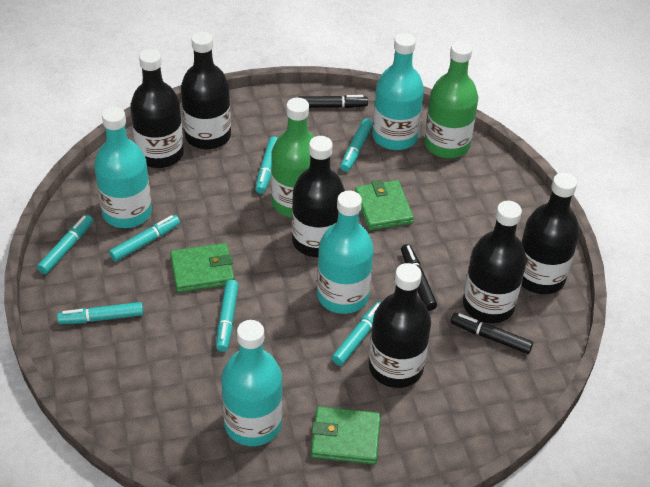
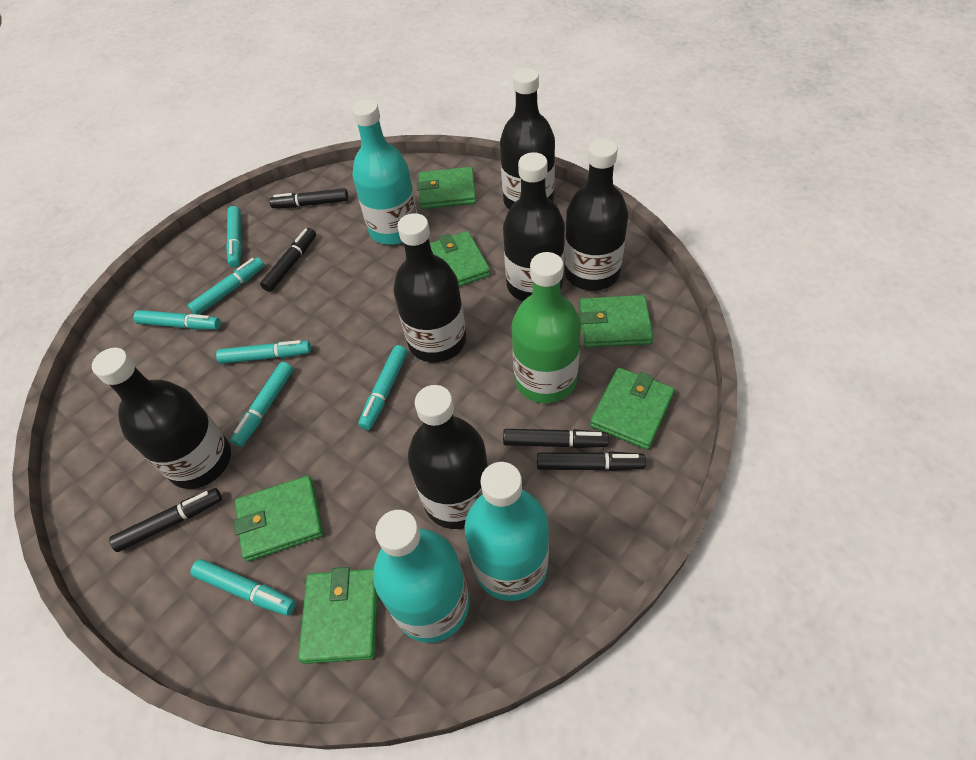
black marker: [298,95,368,108] [401,244,437,311] [451,313,533,354] = 3 -> [109,488,222,552] [260,228,316,292] [269,188,348,208] [503,429,609,448] [537,451,646,471] = 5
green bottle: [271,98,315,217] [424,41,478,158] = 2 -> [511,252,581,403] = 1
green wallet: [170,243,235,293] [311,406,381,465] [355,180,414,230] = 3 -> [234,476,324,562] [298,567,378,664] [417,167,476,209] [430,231,491,287] [580,295,654,348] [590,368,675,450] = 6
turquoise bottle: [94,107,152,228] [221,320,283,446] [317,191,374,314] [372,33,424,150] = 4 -> [352,100,417,245] [373,510,469,643] [464,462,549,601] = 3

